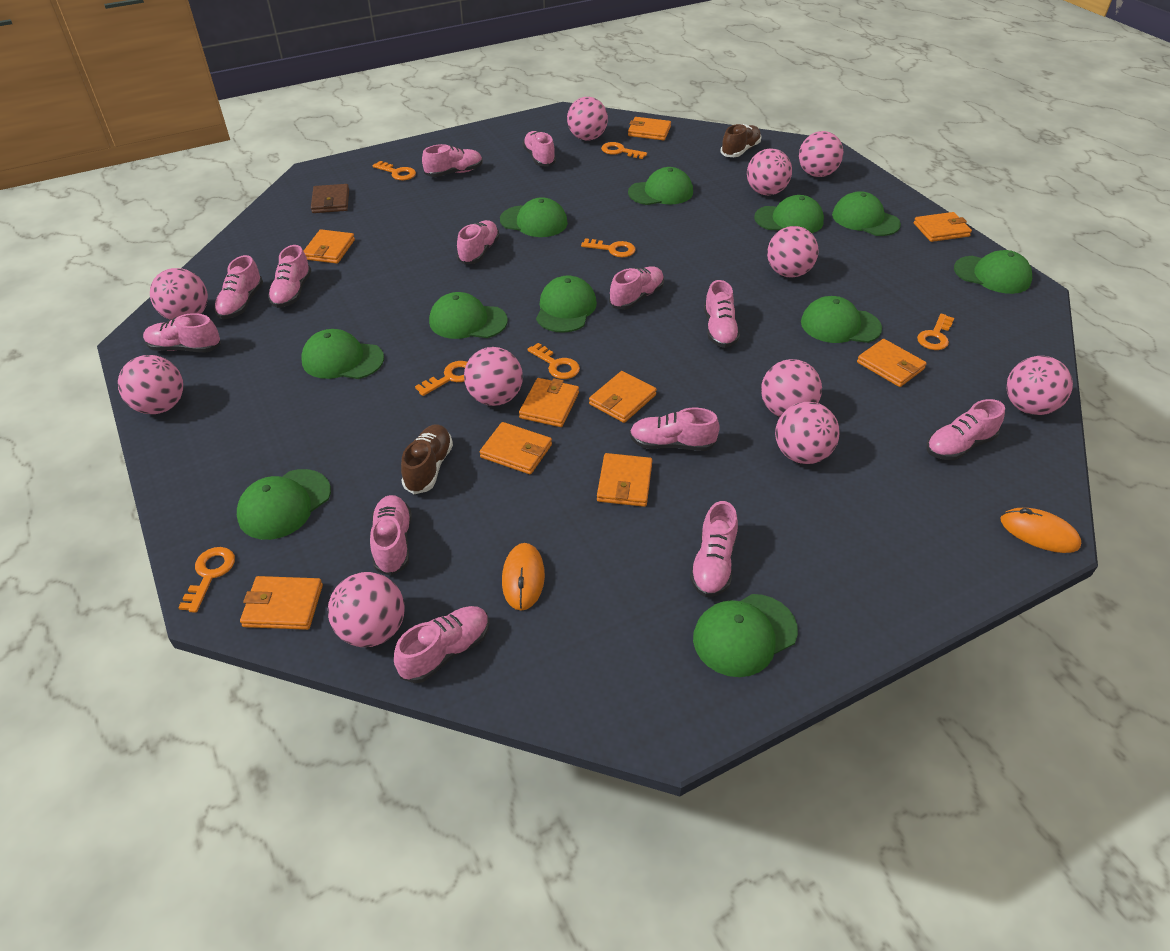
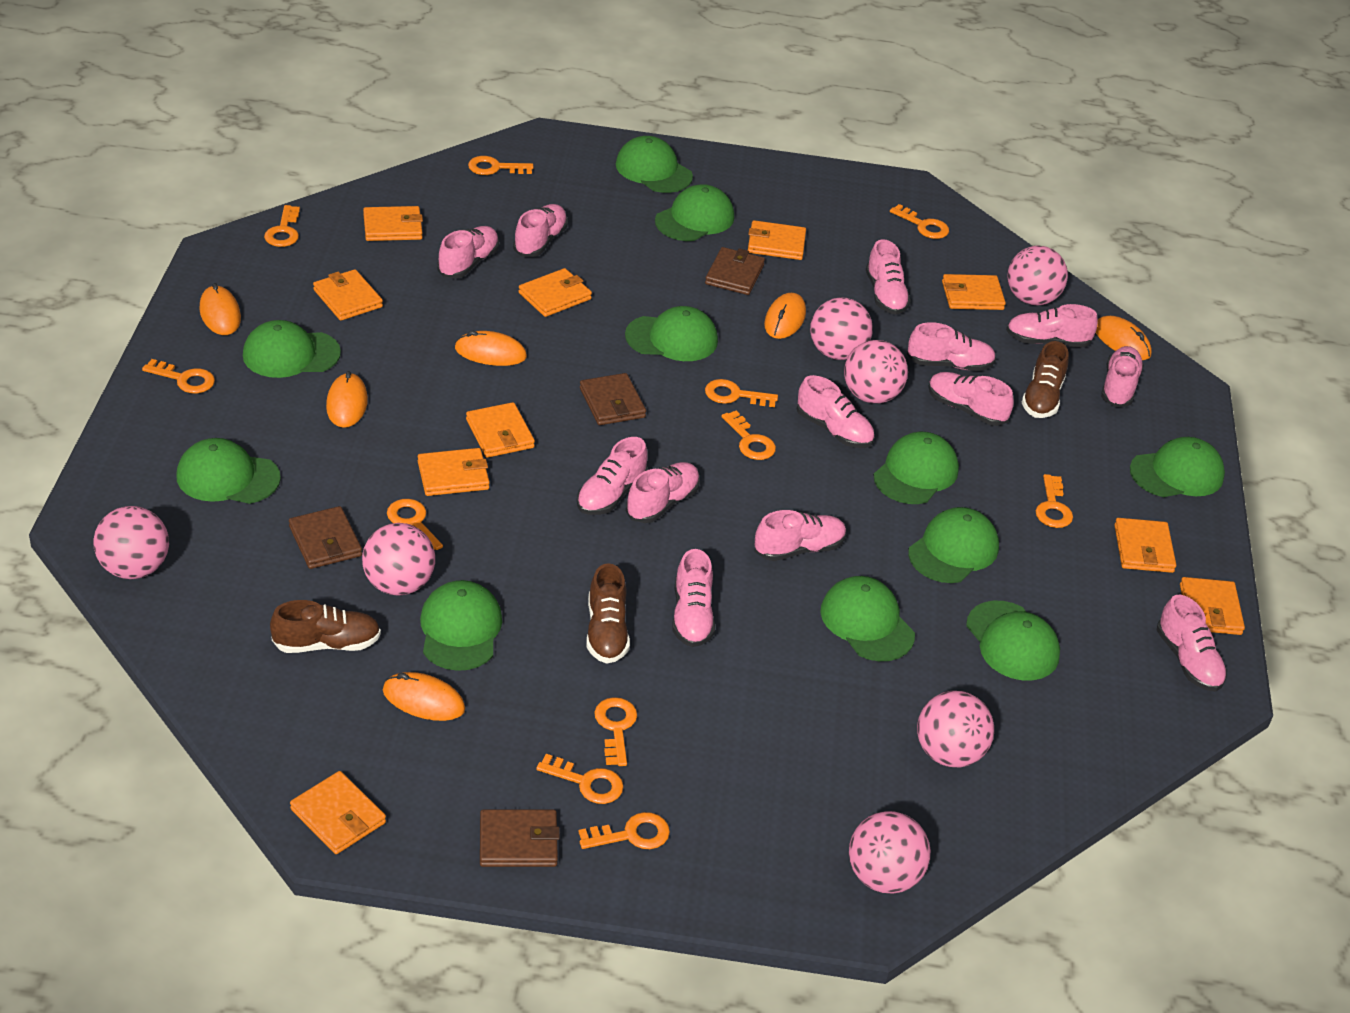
brown shoe: [401,424,453,494] [721,124,761,157] = 2 -> [270,600,381,653] [587,563,630,664] [1021,341,1069,418] = 3
brown wallet: [311,184,349,213] = 1 -> [289,506,362,569] [480,809,560,867] [580,373,646,425] [705,247,765,295] = 4
orange key: [178,547,235,613] [372,161,416,180] [415,361,467,396] [527,343,580,379] [581,238,635,257] [601,142,647,159] [917,314,954,350] = 7 -> [142,359,215,393] [264,205,300,247] [387,499,443,550] [468,156,533,175] [536,754,624,804] [578,812,670,849] [594,697,637,766] [705,379,778,407] [721,410,776,460] [890,204,949,239] [1036,474,1073,528] = 11
orange mouse: [502,543,545,611] [1001,508,1081,553] = 2 -> [199,283,241,335] [326,371,368,428] [383,672,465,721] [455,331,527,366] [764,293,806,339] [1096,316,1152,360] = 6
orange wallet: [240,576,323,630] [304,229,355,264] [480,422,552,474] [519,378,579,427] [589,371,657,423] [597,453,652,507] [628,117,671,140] [857,339,927,387] [914,212,972,242] = 9 -> [290,771,386,854] [313,269,383,321] [363,206,423,241] [418,448,490,496] [466,402,535,458] [518,268,592,317] [748,220,806,260] [942,274,1006,310] [1114,518,1176,573] [1180,577,1245,635] = 10
pink ball: [118,355,183,414] [150,268,208,320] [328,572,405,647] [464,347,523,406] [567,97,608,140] [747,148,792,195] [761,359,822,417] [767,226,819,278] [775,402,840,464] [799,131,843,177] [1006,356,1073,415] = 11 -> [93,506,169,579] [362,523,435,596] [810,297,873,360] [844,340,908,404] [849,811,931,894] [917,691,994,767] [1008,246,1068,305] = 7

